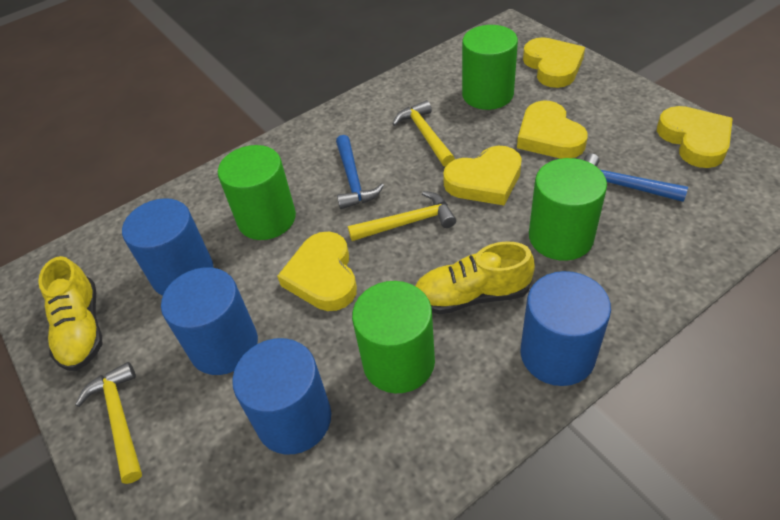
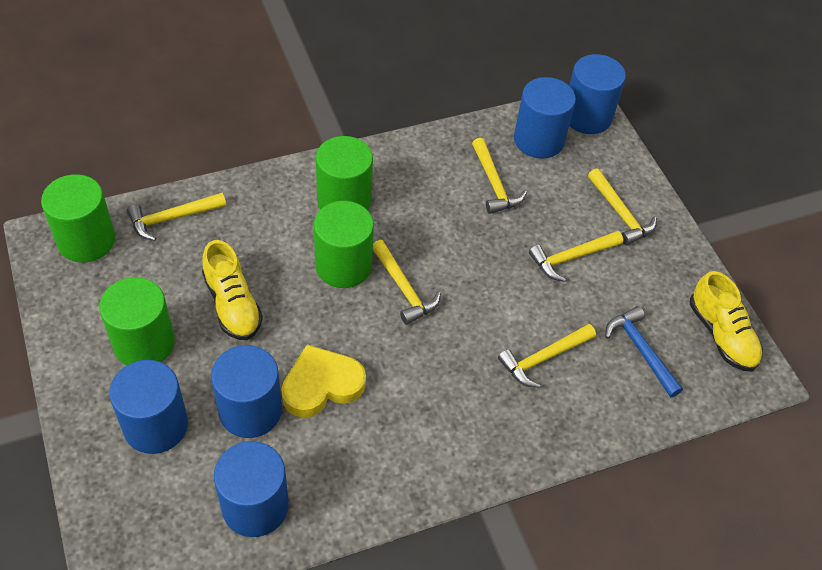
blue cylinder: [122,198,213,296] [161,267,258,375] [232,338,331,454] [521,271,611,386] = 4 -> [109,360,188,454] [211,345,282,438] [214,441,289,537] [514,77,576,159] [569,54,626,134] = 5
blue hammer: [336,135,384,209] [584,153,688,202] = 2 -> [605,306,683,397] = 1
yellow hammer: [75,362,142,484] [348,191,456,241] [393,100,455,167] = 3 -> [127,193,226,241] [373,240,441,325] [472,138,527,214] [498,324,596,388] [529,231,623,282] [588,168,657,245] = 6
yellow heart: [277,232,357,311] [443,146,522,205] [517,101,588,159] [523,37,585,88] [657,106,733,168] = 5 -> [281,345,366,418] = 1

